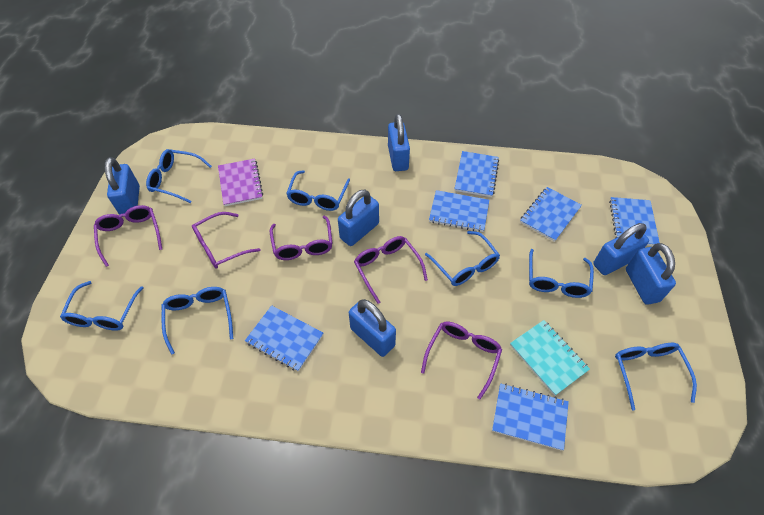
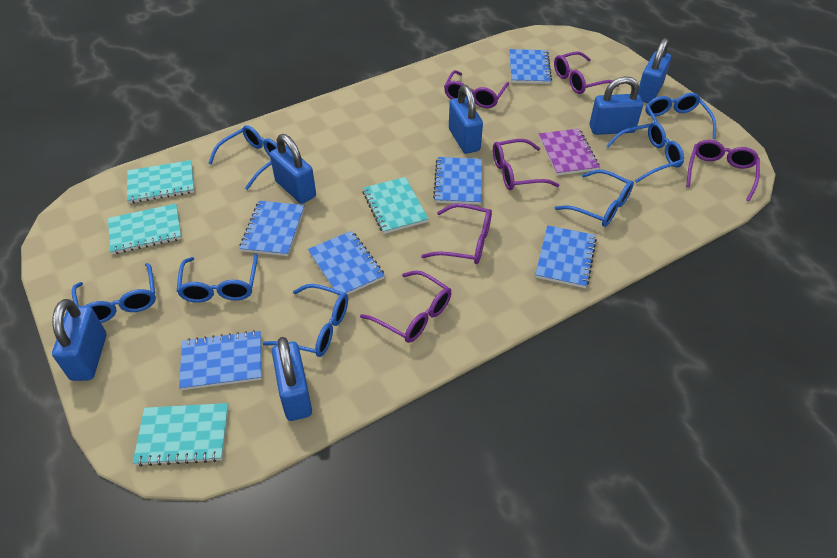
purple glasses: [94,205,162,267] [192,212,261,269] [270,215,333,260] [354,236,428,304] [421,322,502,399] = 5 -> [360,271,452,343] [421,204,492,264] [444,70,509,108] [493,139,560,190] [554,51,619,94] [686,140,760,202] = 6
turquoise notebook: [510,320,590,396] = 1 -> [108,204,182,254] [127,160,194,203] [133,403,229,467] [362,177,428,234] = 4

